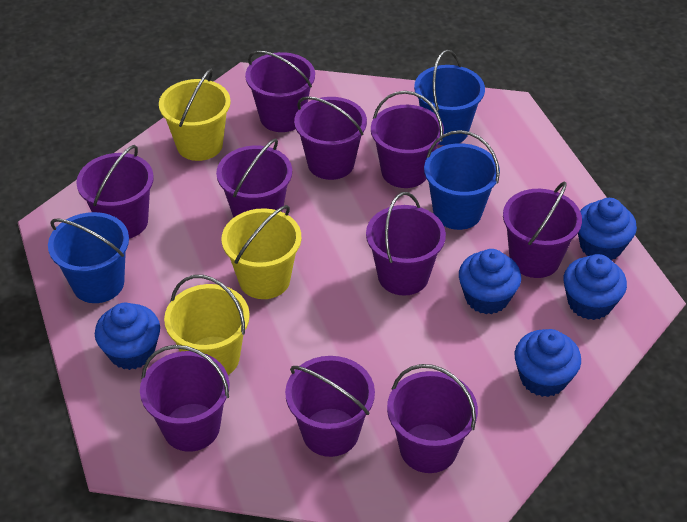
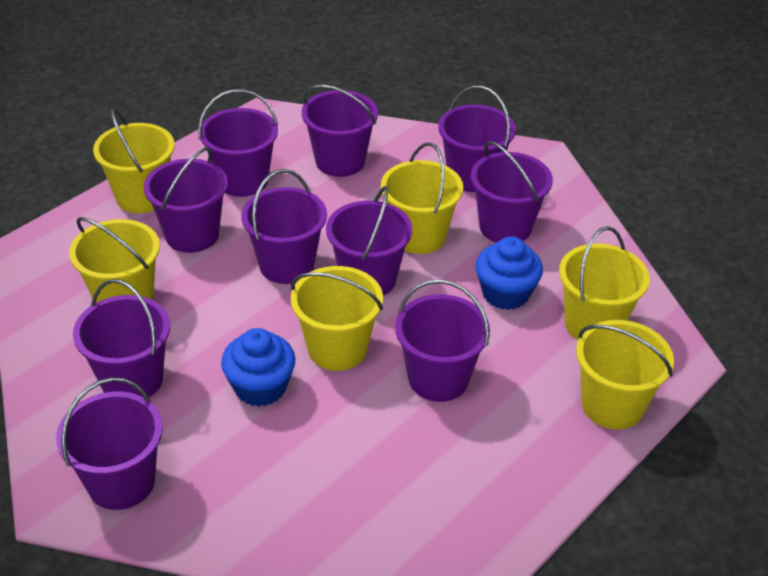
blue bucket: [48,212,129,303] [414,50,485,145] [424,130,500,230] = 3 -> none = 0
blue cupcake: [95,303,160,370] [459,249,521,314] [515,329,581,397] [564,254,627,320] [578,198,637,261] = 5 -> [221,328,295,406] [475,236,543,310] = 2
yellow bucket: [159,69,231,161] [164,275,250,375] [222,205,301,299] = 3 -> [69,217,160,303] [93,108,175,213] [291,266,383,371] [381,142,463,254] [559,226,650,340] [576,320,674,430] = 6

